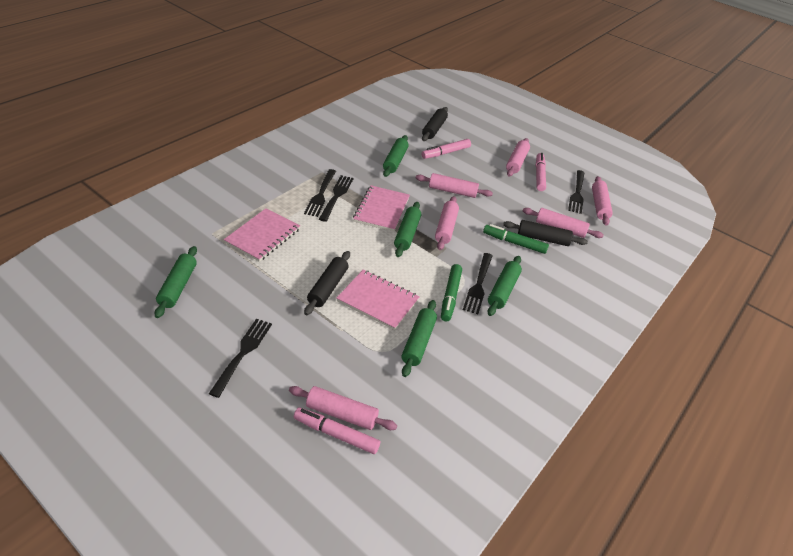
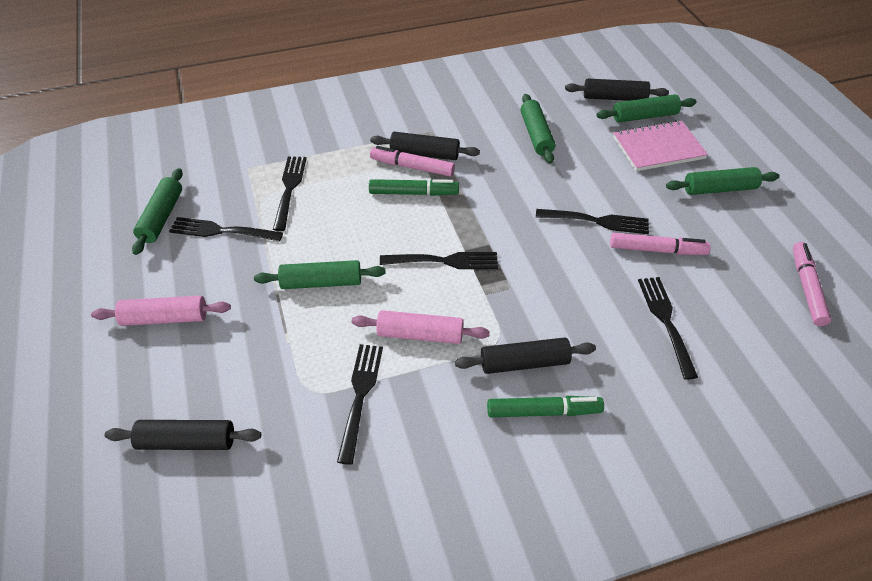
black fork: [209,319,272,398] [304,169,336,217] [319,175,354,222] [463,253,493,314] [568,170,585,214] = 5 -> [169,217,283,242] [273,156,307,231] [337,344,383,465] [380,252,498,269] [536,209,649,234] [638,277,698,380] = 6
black rolling pin: [304,251,350,315] [422,107,448,141] [503,220,588,246] = 3 -> [105,420,261,450] [370,132,480,160] [455,338,596,374] [565,78,669,101] = 4
pink notebook: [224,208,300,262] [336,270,420,330] [353,185,410,232] = 3 -> [613,120,708,171] = 1
pink rolling pin: [289,386,397,430] [416,173,493,198] [435,196,459,250] [506,138,530,177] [523,208,604,238] [592,176,613,226] = 6 -> [91,296,231,326] [352,310,490,344] = 2

